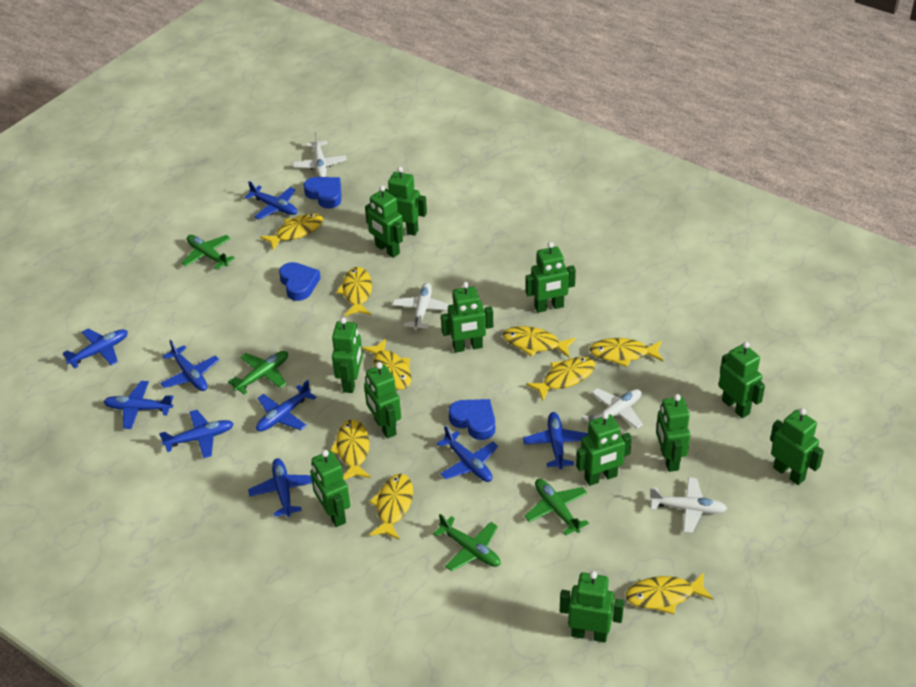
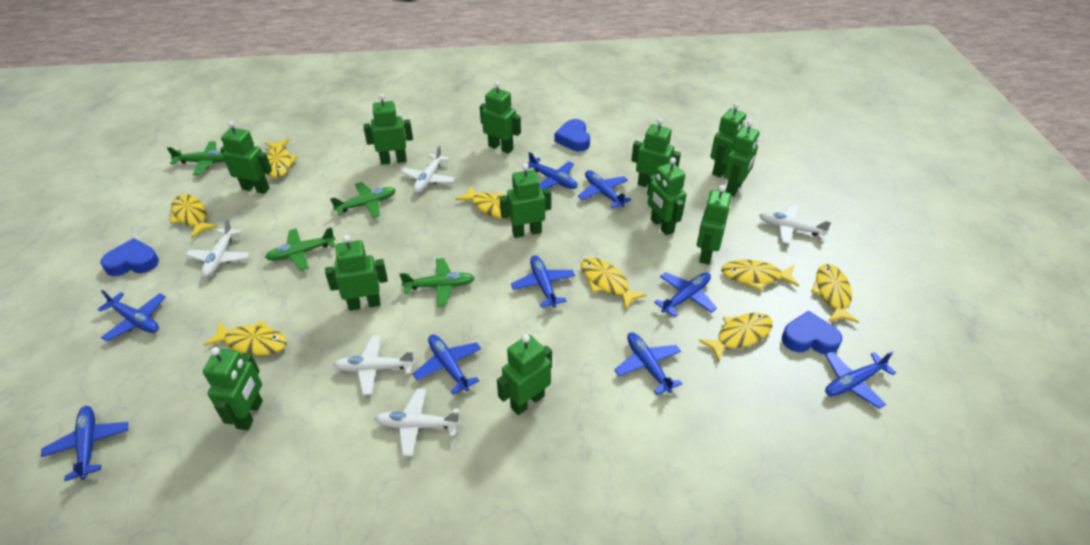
white plane: [293,132,347,177] [392,283,451,330] [582,388,643,429] [649,477,727,533] = 4 -> [186,218,250,278] [334,336,415,395] [374,389,460,457] [401,145,455,193] [759,205,831,244] = 5
yellow fish: [260,213,323,250] [330,420,371,480] [336,267,372,317] [362,339,411,390] [369,474,413,540] [503,326,576,357] [526,357,595,401] [589,338,663,367] [626,573,713,614] = 9 -> [170,194,218,239] [204,321,287,356] [265,139,298,178] [456,186,510,219] [581,258,647,309] [698,313,773,362] [721,260,799,290] [811,264,859,323] = 8

